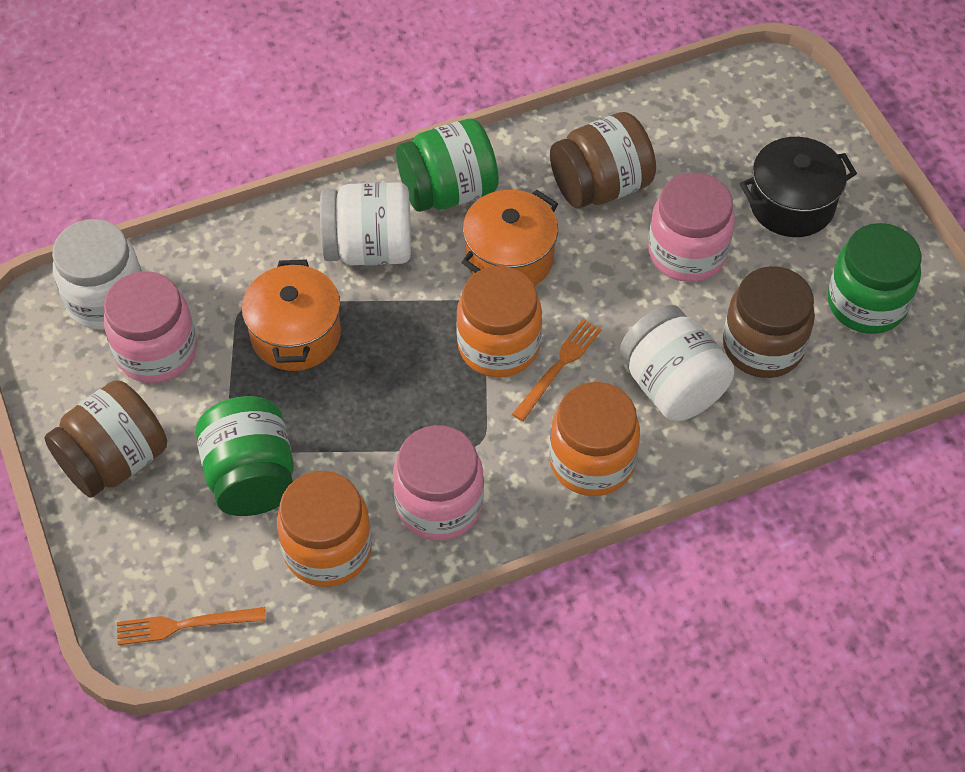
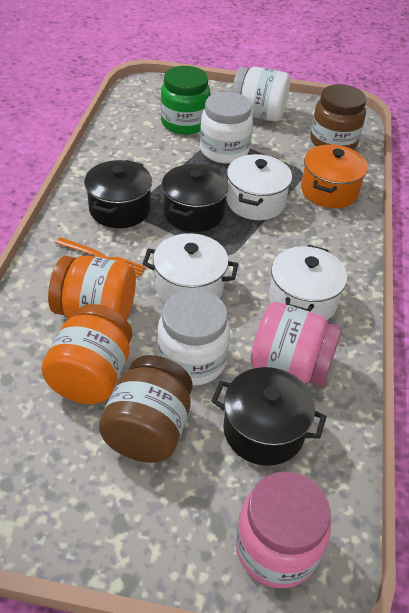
black pot: [740,137,857,237] = 1 -> [84,160,152,228] [162,164,229,232] [211,367,327,466] = 3
brown jar: [44,380,167,498] [550,112,656,208] [723,266,815,378] = 3 -> [99,355,193,463] [310,84,366,149] = 2
green jar: [196,396,294,516] [396,118,499,212] [828,223,921,334] = 3 -> [161,66,210,135] = 1
orange fork: [117,607,266,645] [512,319,602,421] = 2 -> [55,237,146,278] = 1
orange jar: [277,471,372,587] [456,266,542,377] [549,382,640,496] = 3 -> [41,304,132,404] [48,255,136,320] = 2
orange pot: [242,260,341,371] [461,190,558,286] = 2 -> [301,144,368,208] = 1
pink jar: [104,271,197,383] [393,425,484,540] [648,173,735,282] = 3 -> [236,471,331,588] [251,302,342,387] = 2
white pot: none = 0 -> [143,233,238,303] [226,154,292,220] [269,245,347,321] = 3

